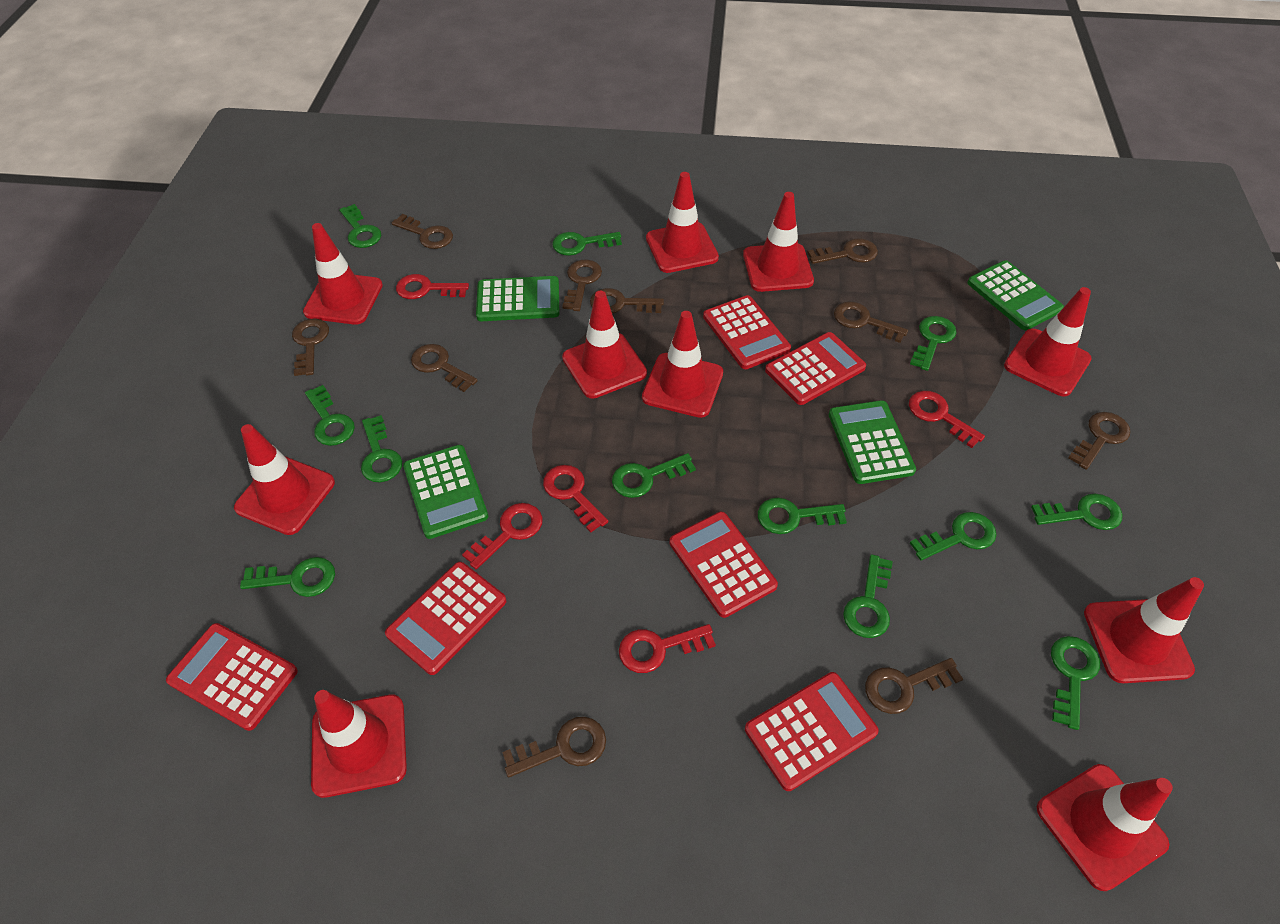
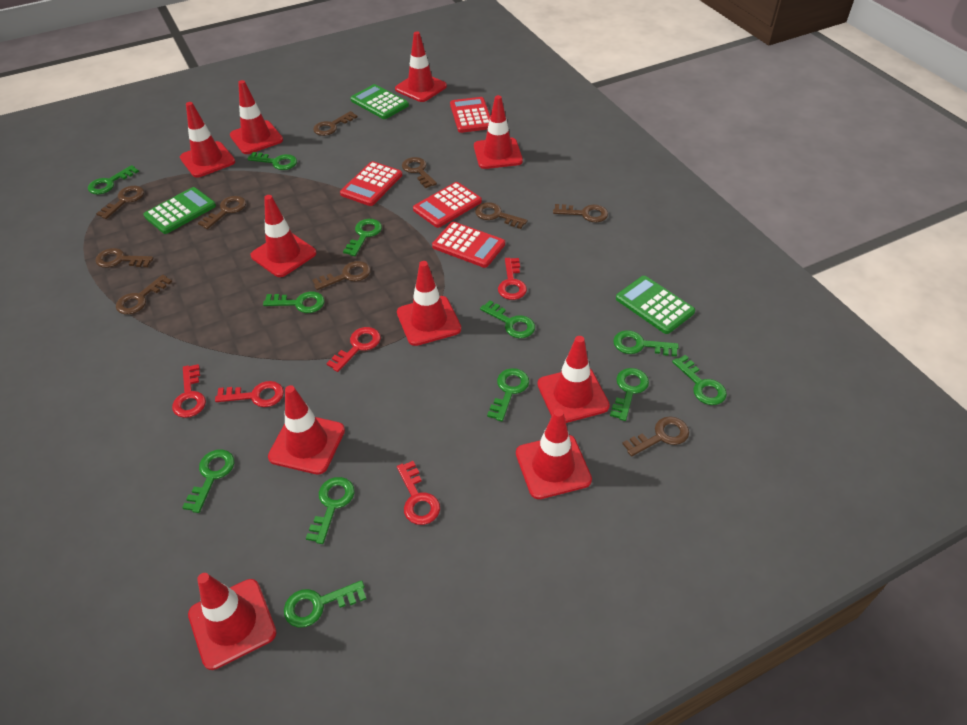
green calculator: [403,445,488,539] [476,276,560,321] [829,400,916,484] [967,260,1064,330] = 4 -> [143,187,216,234] [350,84,409,119] [616,276,695,334] = 3
red calculator: [166,623,298,731] [385,562,506,675] [670,512,778,618] [703,295,791,369] [745,672,879,791] [765,332,866,405] = 6 -> [340,161,402,206] [413,182,482,228] [432,222,505,268] [450,97,491,133] = 4

